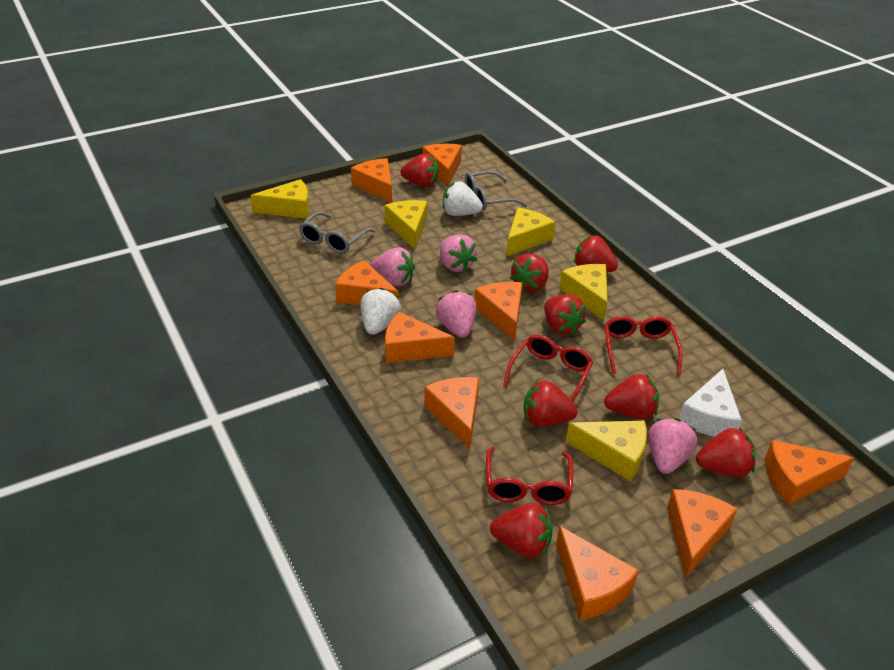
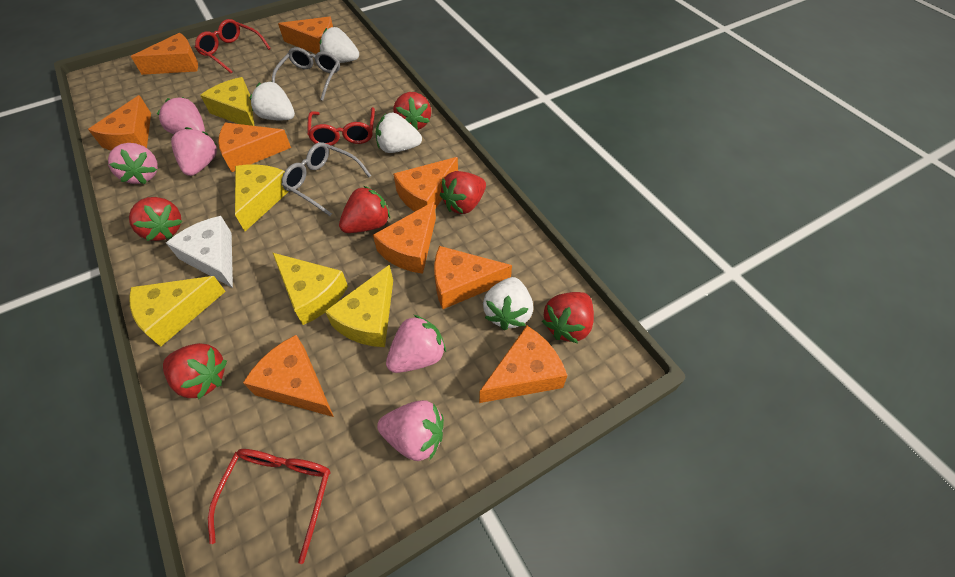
pink strawberry: [371,247,415,286] [436,290,477,338] [440,234,477,272] [648,418,697,474] = 4 -> [108,143,158,184] [157,97,205,134] [171,127,217,176] [377,400,444,461] [386,315,446,373] = 5
red strawberry: [400,154,439,187] [490,503,553,558] [510,253,549,292] [524,381,578,427] [544,294,586,335] [574,235,618,272] [604,374,659,419] [696,428,756,477] = 8 -> [129,197,183,241] [163,343,227,400] [339,186,390,233] [393,92,431,130] [440,171,486,214] [542,292,594,343] = 6
white strawberry: [361,288,401,335] [443,182,483,216] = 2 -> [250,82,295,120] [320,27,359,63] [376,112,422,153] [483,277,533,330] = 4

